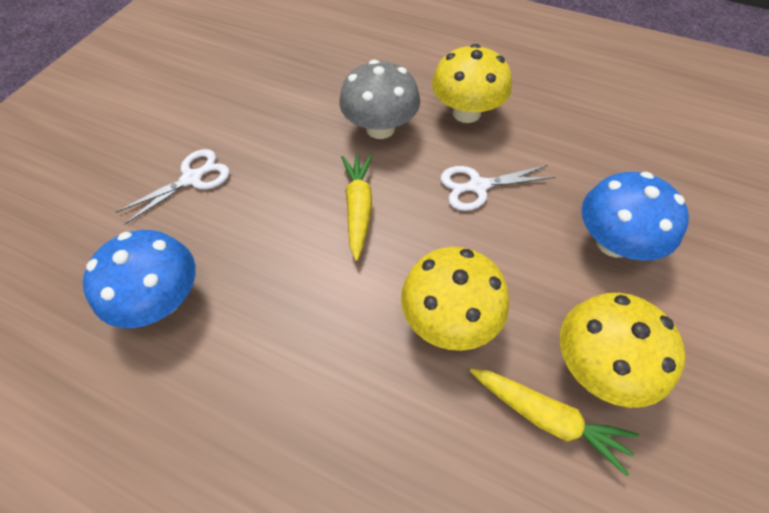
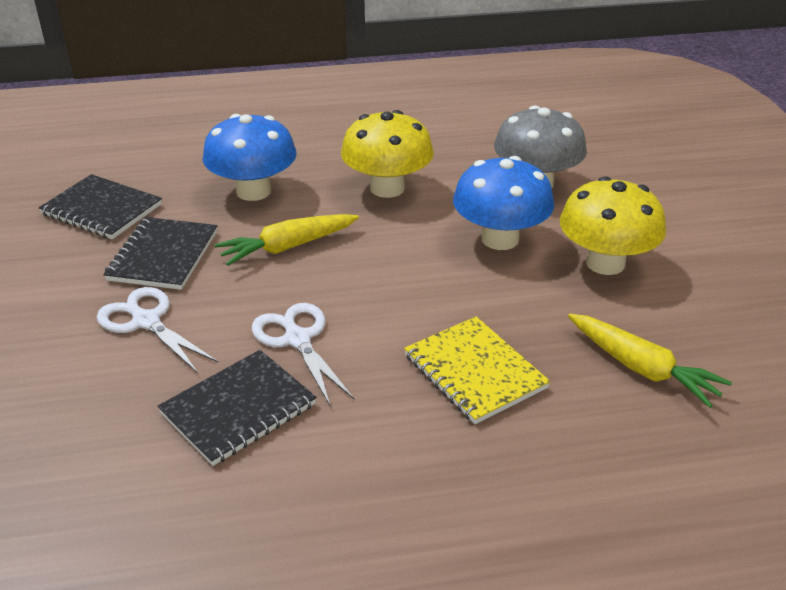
black notebook: none = 0 -> [39,174,162,239] [104,217,217,290] [157,350,317,466] = 3
yellow mushroom: [401,247,509,351] [432,44,512,123] [560,293,686,408] = 3 -> [341,110,434,198] [560,176,666,275] = 2
yellow notebook: none = 0 -> [404,316,550,424] = 1

